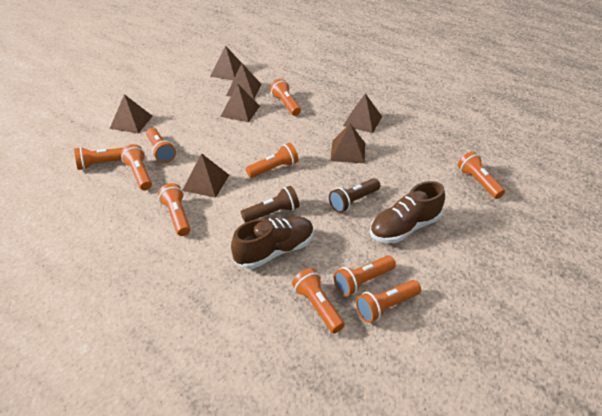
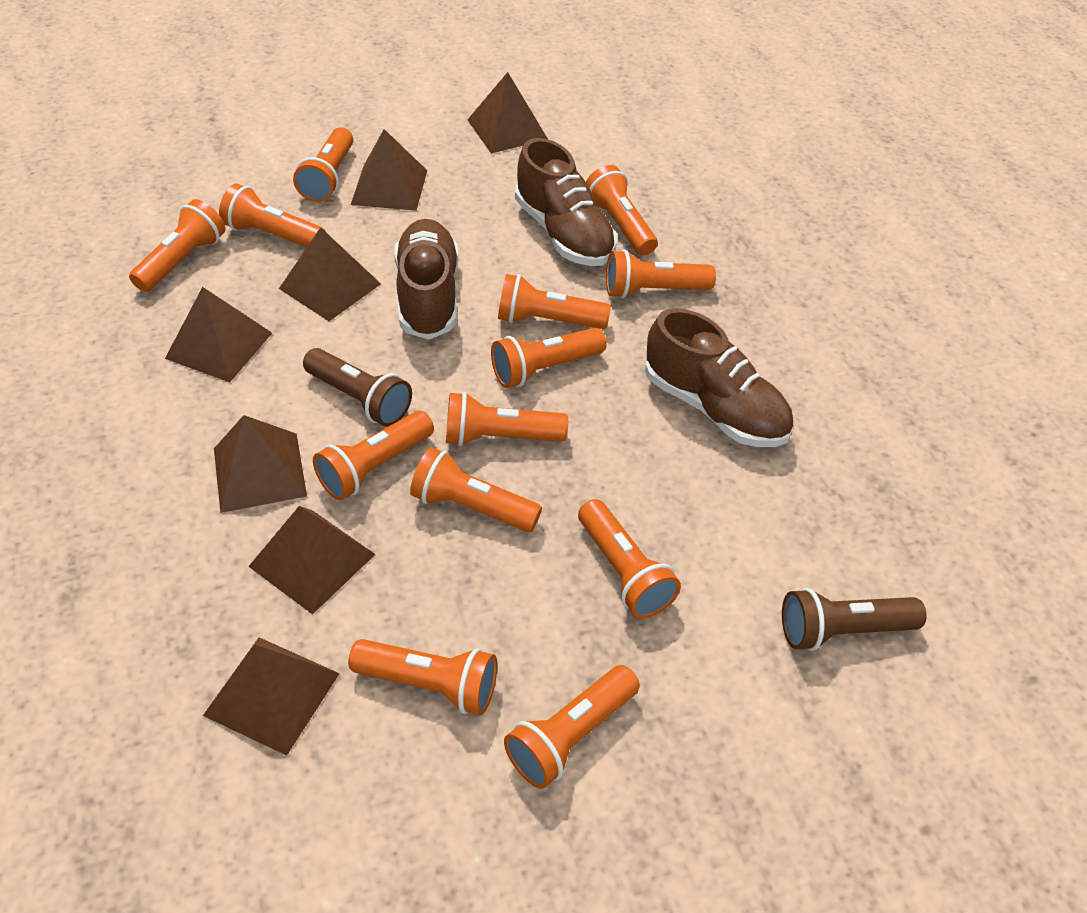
brown shoe: [231,216,314,269] [370,181,445,243] = 2 -> [394,219,458,340] [515,138,617,266] [645,308,793,447] = 3
orange flashlight: [74,147,123,170] [121,144,152,190] [146,128,176,163] [158,183,190,236] [246,143,299,178] [270,79,301,116] [292,268,345,333] [334,255,396,297] [356,280,421,323] [458,151,505,199] = 10 -> [129,199,226,292] [219,184,326,247] [293,128,353,202] [313,411,434,500] [348,639,497,715] [410,447,542,532] [446,392,568,446] [491,327,607,388] [498,274,611,329] [504,665,640,789] [578,499,681,618] [586,165,658,256] [606,250,716,298] = 13

